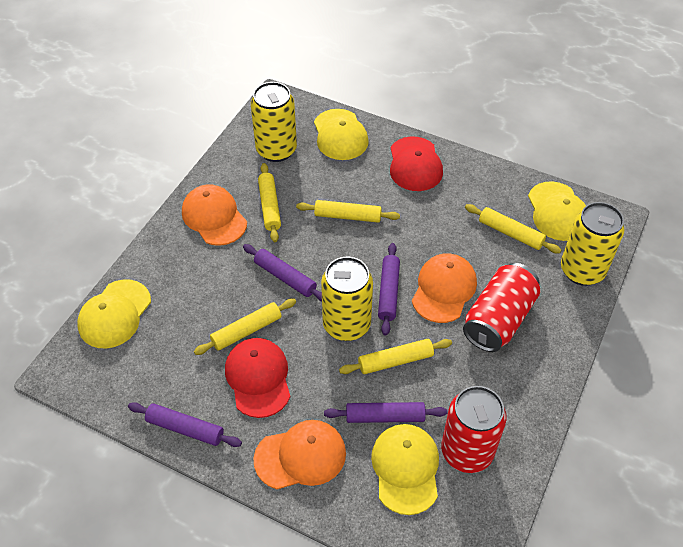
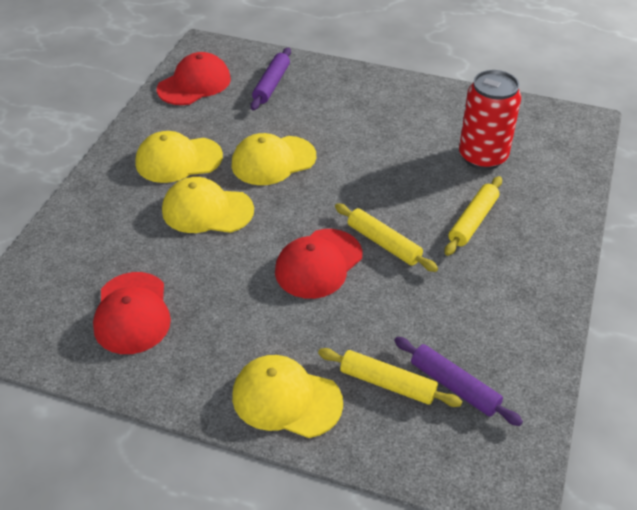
orange cap: [182,184,247,246] [253,420,346,489] [412,253,477,323] = 3 -> none = 0
purple rolling pin: [128,402,242,447] [243,244,322,302] [324,402,447,423] [378,243,400,336] = 4 -> [250,48,291,110] [394,337,523,426] = 2
red can: [441,386,506,473] [463,263,540,352] = 2 -> [459,70,521,170] = 1
red cap: [225,338,290,418] [390,136,443,191] = 2 -> [93,272,171,354] [157,52,231,105] [275,229,363,299] = 3
yellow can: [251,82,297,162] [321,257,373,341] [561,202,625,286] = 3 -> none = 0
yellow rolling pin: [194,299,296,355] [258,163,281,242] [296,200,400,223] [339,339,452,374] [465,204,561,253] = 5 -> [318,348,462,407] [335,203,438,272] [445,176,502,256] = 3

